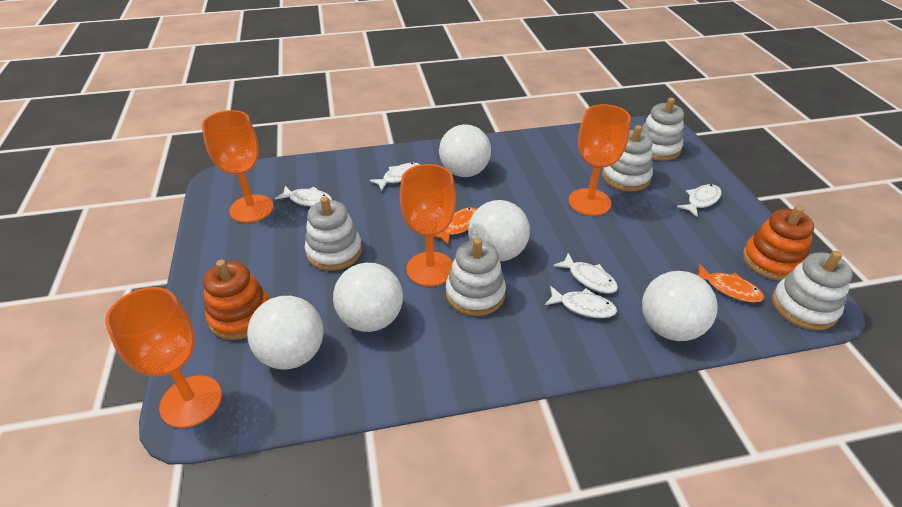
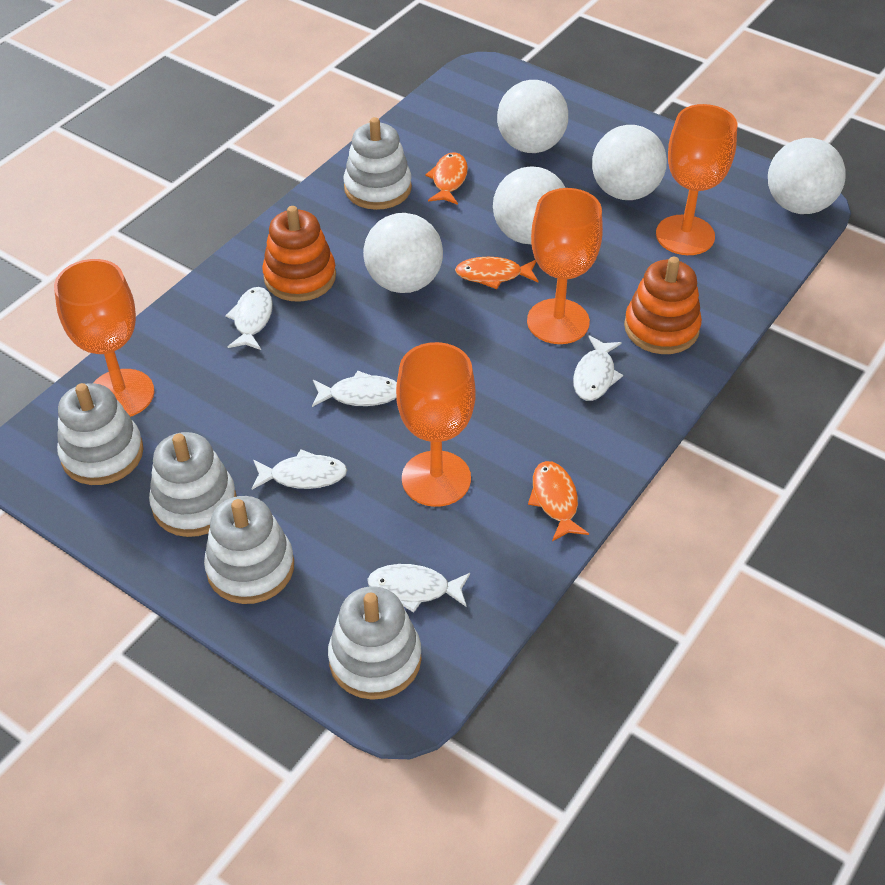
orange fish: [433,207,477,245] [697,264,764,303] = 2 -> [425,152,468,205] [455,257,538,289] [528,461,589,541] = 3

